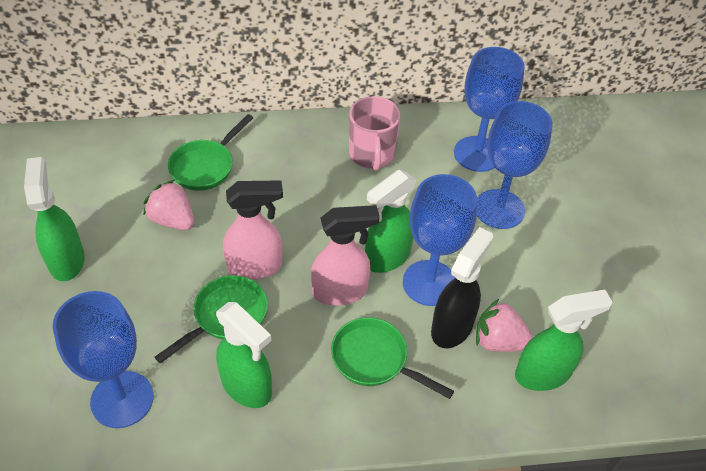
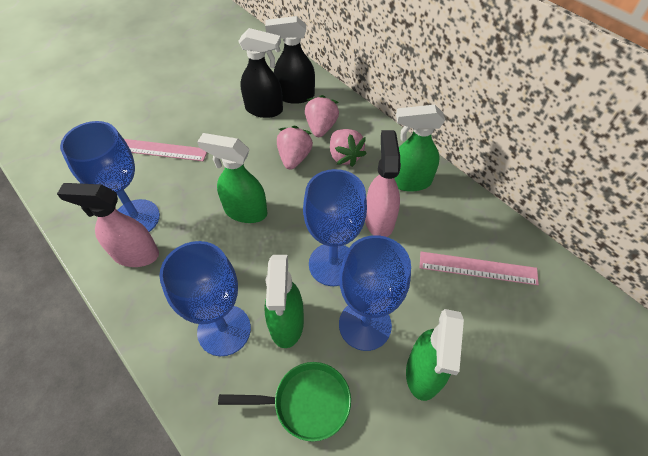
black spray bottle: [431,227,493,348] = 1 -> [238,28,283,118] [265,16,315,104] = 2
green pan: [155,275,268,364] [168,114,253,191] [331,317,454,399] = 3 -> [218,362,351,442] = 1
pink mug: [349,96,401,171] = 1 -> none = 0
pink ruler: none = 0 -> [124,139,207,161] [420,252,539,285] = 2
pink strawberry: [143,180,194,230] [476,299,533,352] = 2 -> [277,126,313,170] [305,95,339,137] [330,129,367,167] = 3

